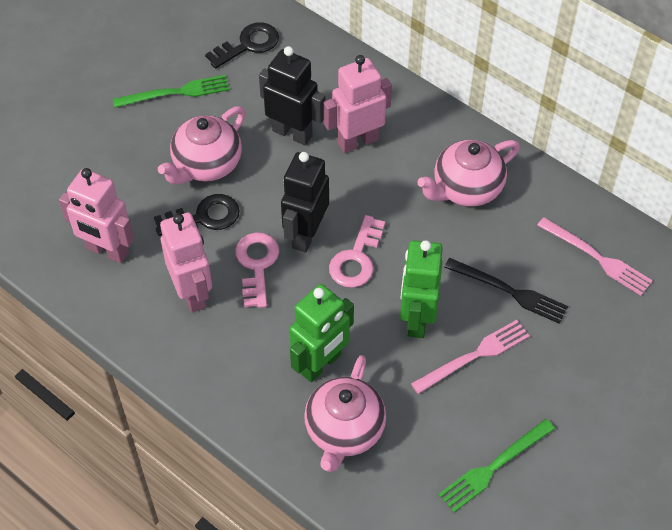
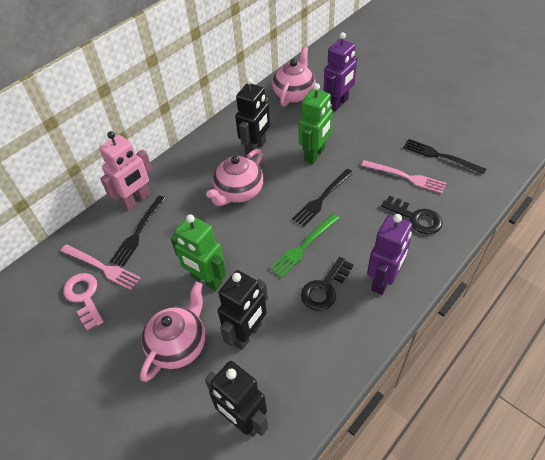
black fork: [444,258,568,324] = 1 -> [110,196,166,267] [292,169,353,227] [403,139,486,175] = 3
black robot: [259,46,325,145] [281,152,329,253] = 2 -> [205,361,268,437] [218,270,268,350] [235,77,270,158] = 3
green fork: [113,75,229,108] [438,419,555,513] = 2 -> [270,213,339,278] = 1
pink key: [235,232,279,308] [329,215,385,288] = 2 -> [63,273,104,330] = 1
pink robot: [59,168,134,263] [160,212,212,313] [323,55,392,153] = 3 -> [99,131,152,210] = 1
purple robot: none = 0 -> [324,32,357,112] [367,214,412,295] = 2

